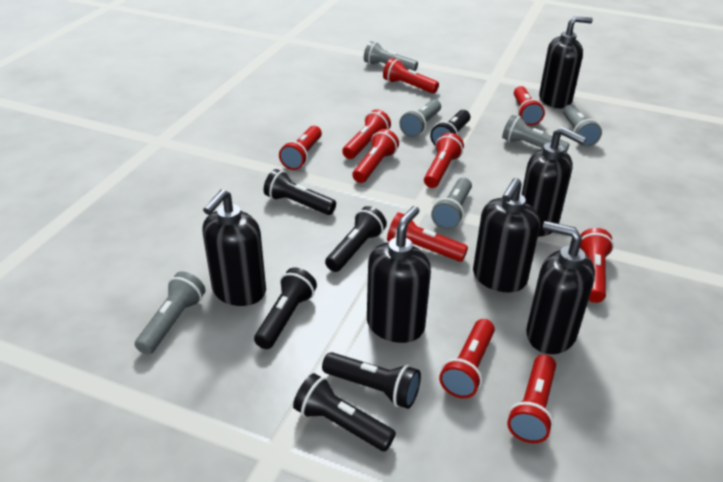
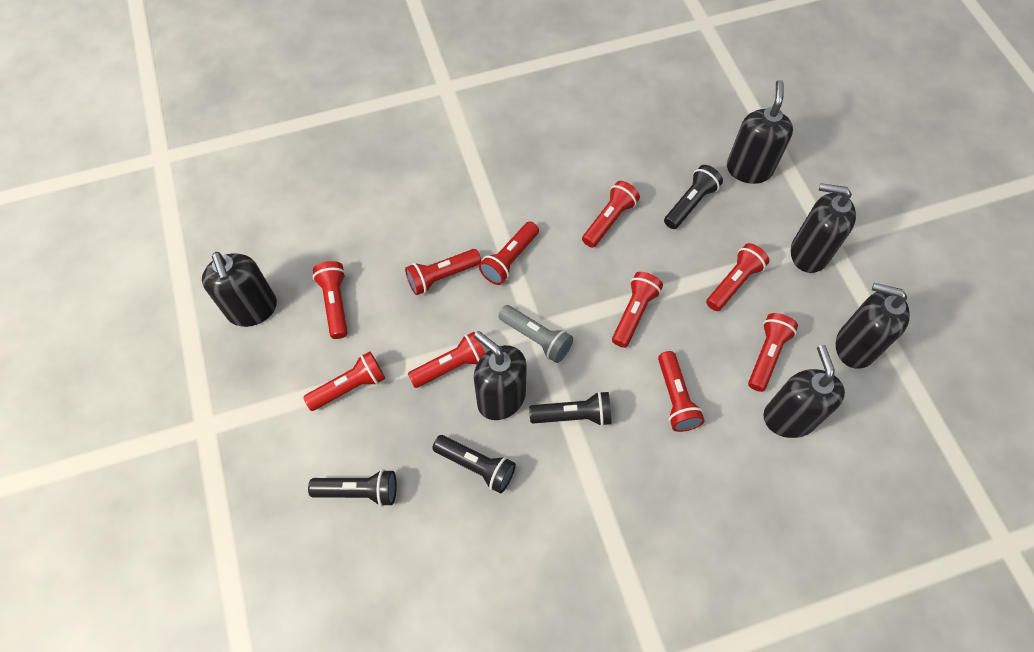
black flashlight: [254,268,317,349] [264,169,336,215] [293,373,396,451] [322,352,421,409] [325,206,387,272] [430,110,470,145] = 6 -> [308,469,397,507] [432,435,516,493] [529,391,612,426] [664,165,723,229] = 4
grey flashlight: [135,271,206,355] [364,41,418,71] [399,99,441,137] [431,178,472,230] [502,115,570,152] [563,104,602,147] = 6 -> [499,305,573,363] = 1

